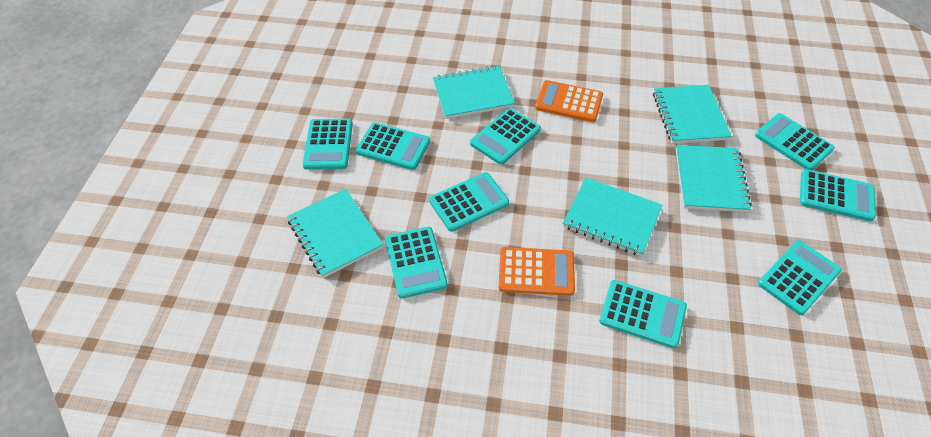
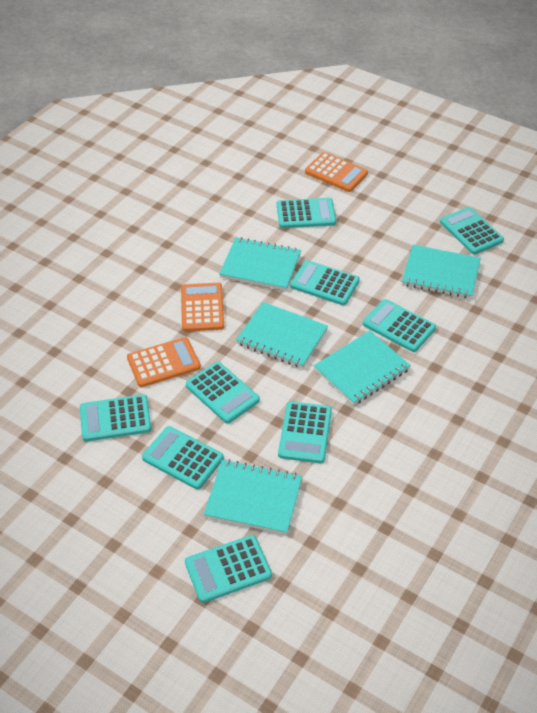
orange calculator: [499,247,575,296] [535,80,603,122] = 2 -> [127,337,201,387] [181,283,224,332] [305,152,368,192] = 3

